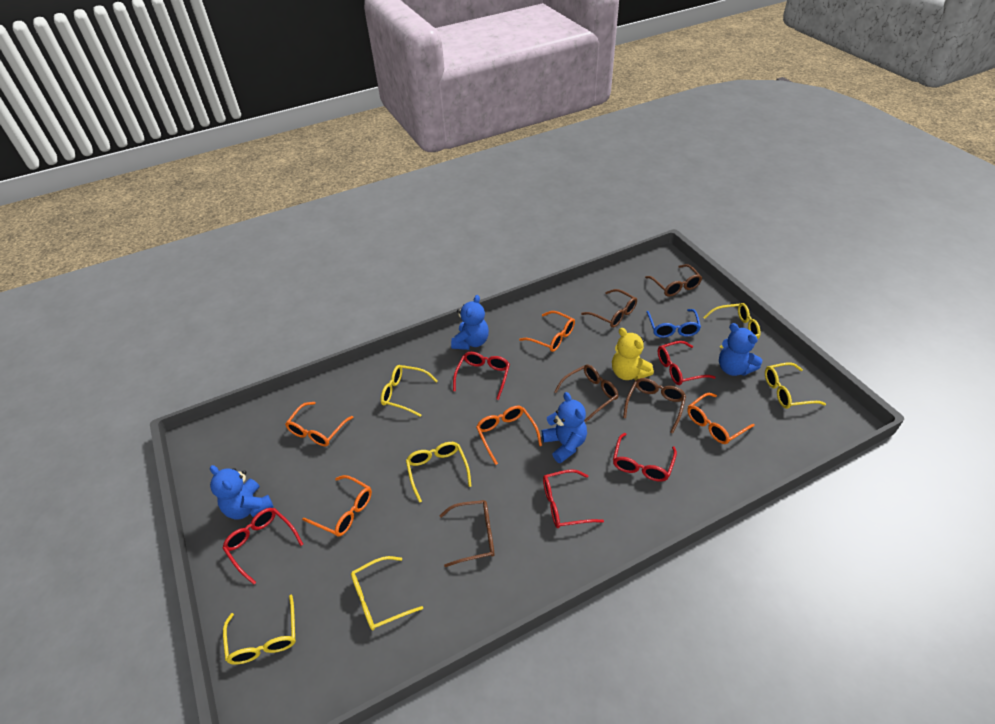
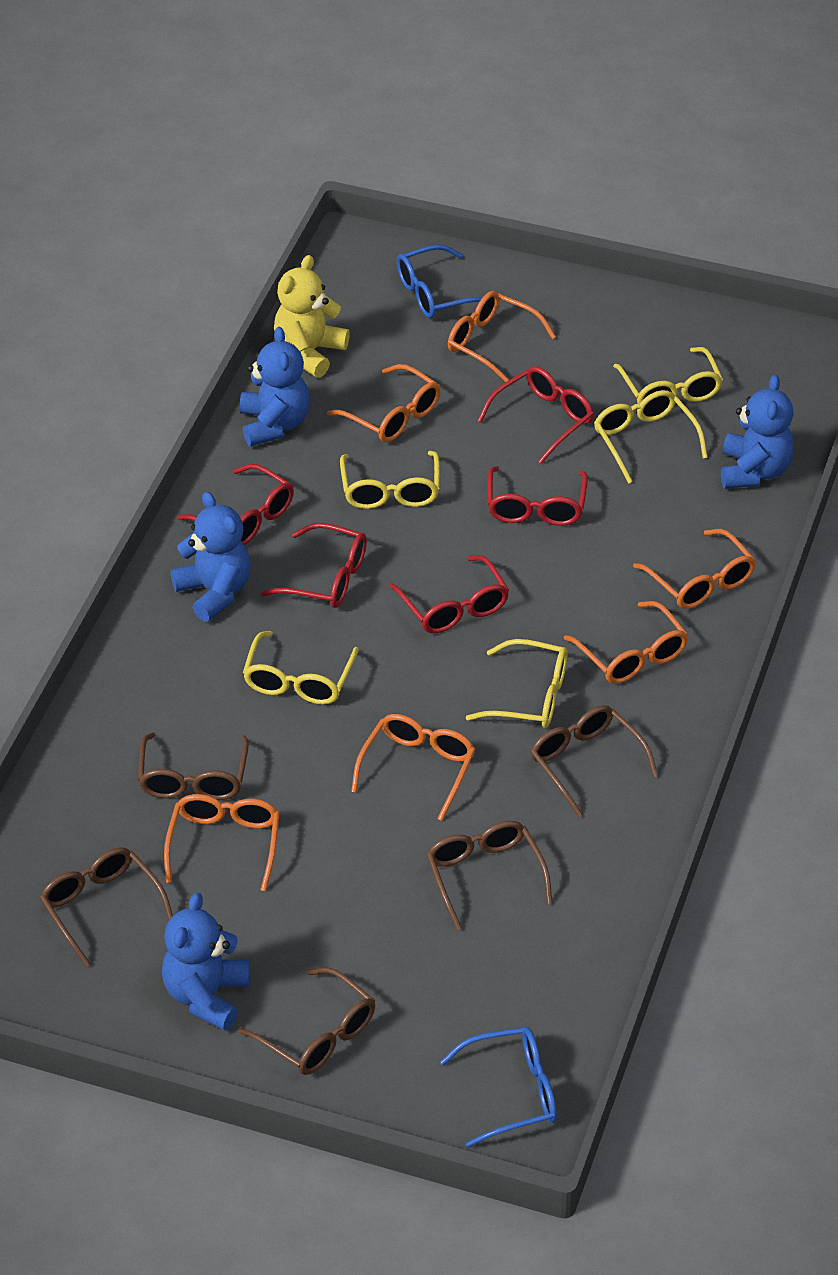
blue glasses: [647,309,701,338] = 1 -> [396,245,483,318] [440,1027,557,1148] = 2
orange glasses: [285,402,354,446] [302,475,372,537] [476,406,542,465] [519,311,575,352] [687,393,755,444] = 5 -> [164,794,279,891] [327,364,440,442] [351,714,475,821] [448,291,556,382] [564,601,688,684] [633,529,756,609] = 6
yellow glasses: [223,595,296,665] [351,556,423,630] [381,365,438,417] [406,442,471,503] [703,303,761,348] [765,362,826,409] = 6 -> [243,631,359,704] [340,451,440,509] [466,639,568,728] [594,390,708,484] [613,347,723,404] = 5

